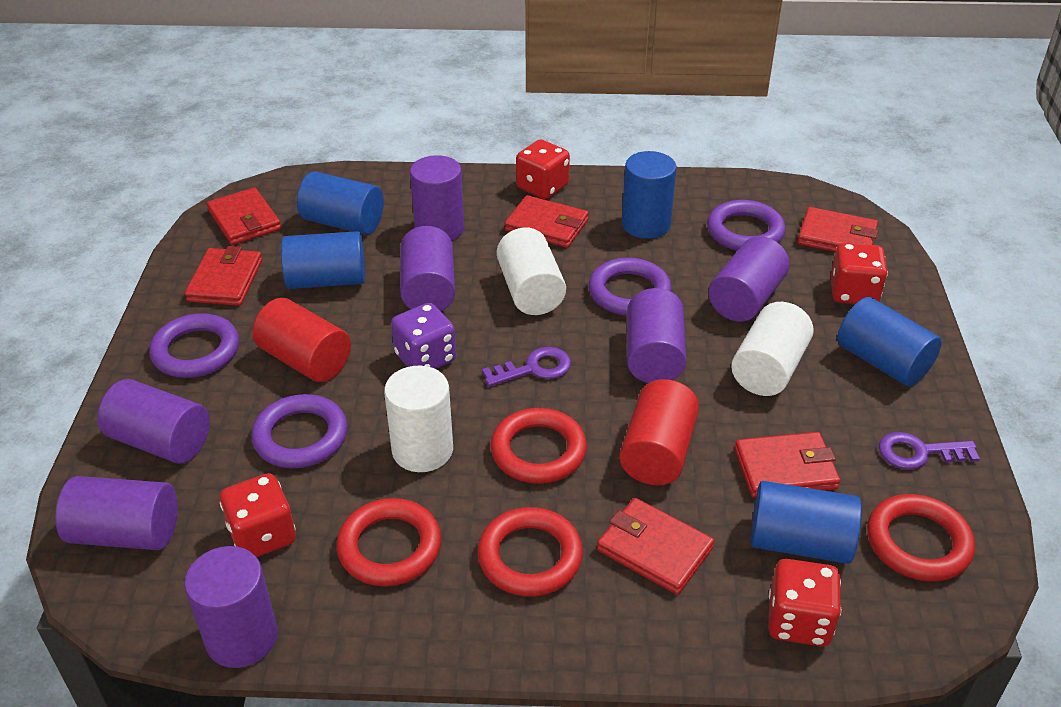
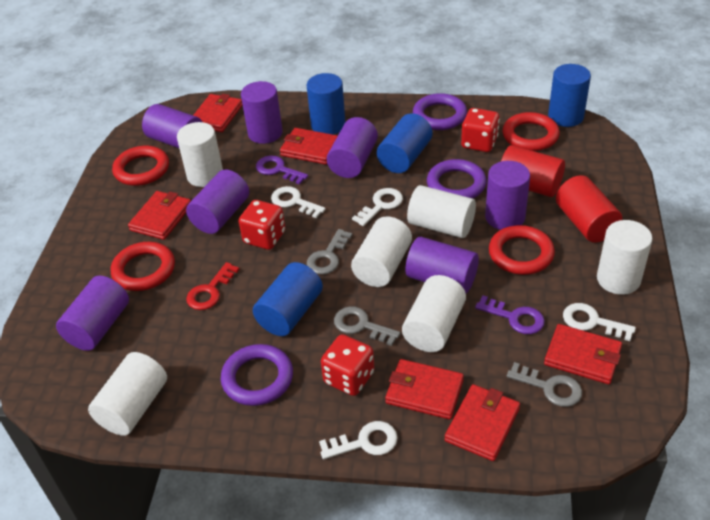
blue cylinder: [281,231,365,289] [297,171,384,235] [622,151,676,239] [751,481,862,564] [837,297,942,387] = 5 -> [253,262,323,336] [307,73,345,135] [377,113,432,173] [548,64,591,127] = 4
grey key: none = 0 -> [307,229,352,275] [334,306,401,346] [507,362,582,407] = 3
purple dice: [391,303,456,369] = 1 -> none = 0
purple ring: [149,313,239,378] [251,394,348,468] [589,258,672,316] [707,200,785,251] = 4 -> [221,344,293,406] [413,93,467,130] [427,159,486,199] = 3
red dice: [220,473,296,557] [516,140,570,199] [768,559,841,647] [831,243,888,304] = 4 -> [238,200,285,250] [321,334,375,396] [461,108,500,152] = 3
red key: none = 0 -> [186,262,240,310] = 1
white cylinder: [384,366,453,472] [496,227,566,315] [731,302,814,396] = 3 -> [88,352,167,436] [177,122,223,187] [351,216,412,287] [402,275,466,352] [407,185,476,238] [597,220,653,295] = 6
white key: none = 0 -> [271,186,326,218] [319,421,398,459] [352,188,403,226] [563,303,636,341] = 4

